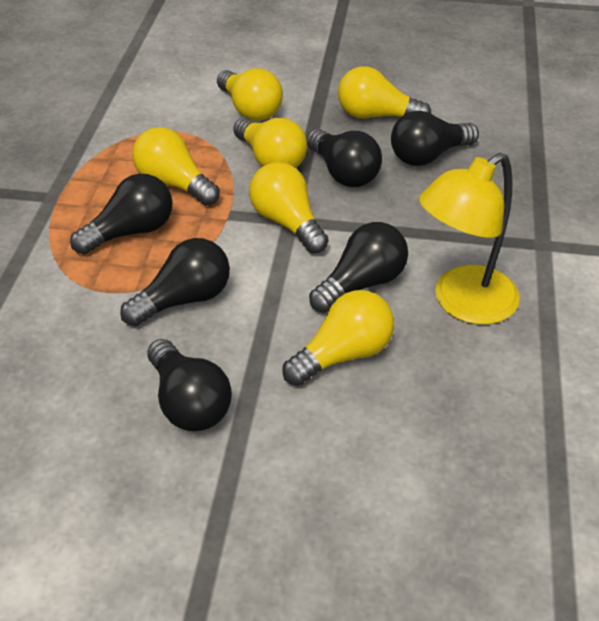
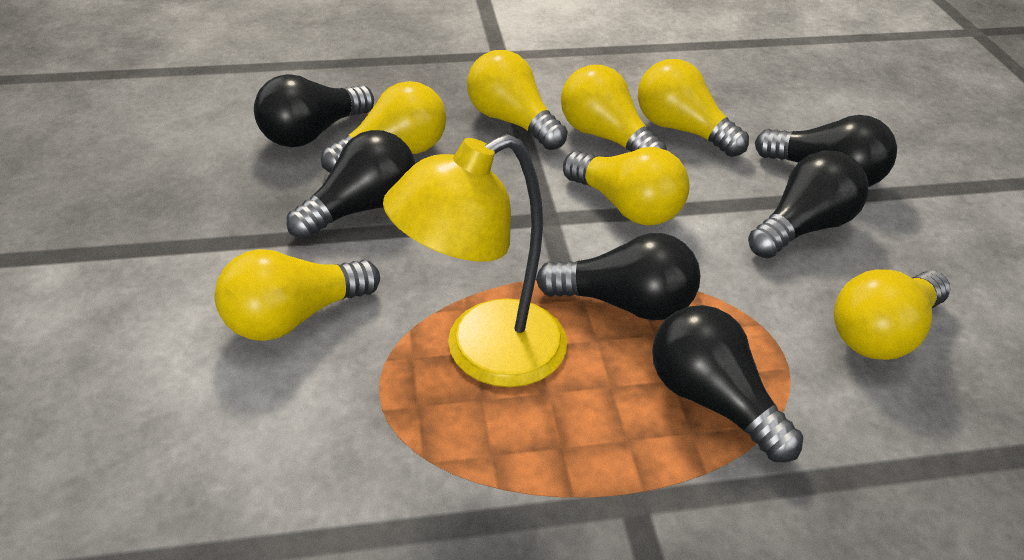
yellow light bulb: [132,127,220,206] [217,68,283,121] [233,118,307,168] [249,162,328,253] [282,290,394,386] [338,66,431,119] = 6 -> [215,249,380,341] [321,81,446,173] [467,50,568,150] [561,65,667,152] [563,147,690,225] [638,59,749,157] [834,270,950,360] = 7

